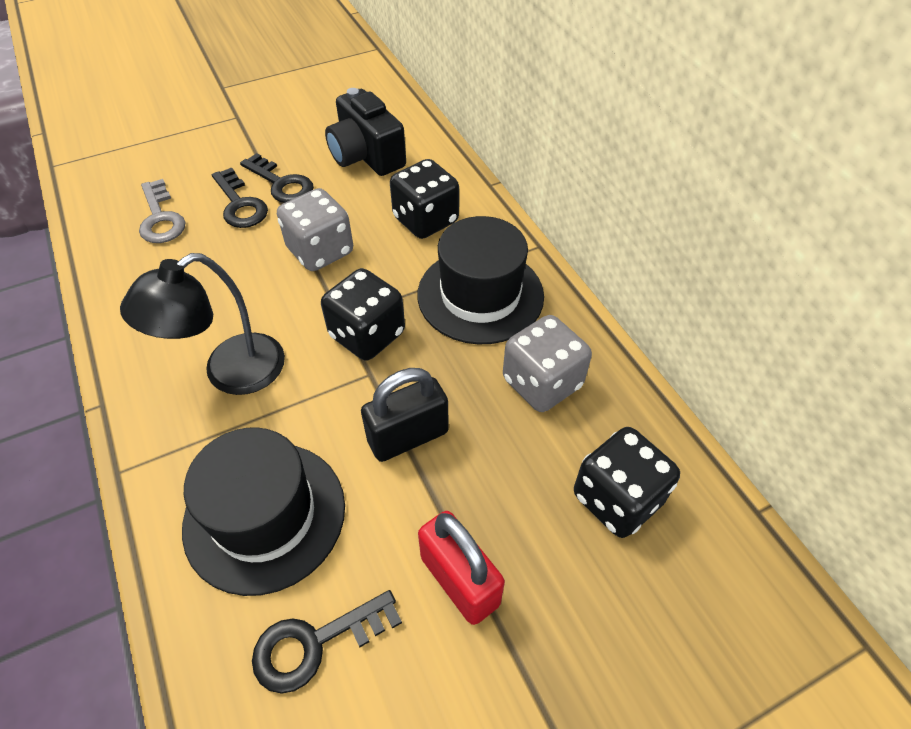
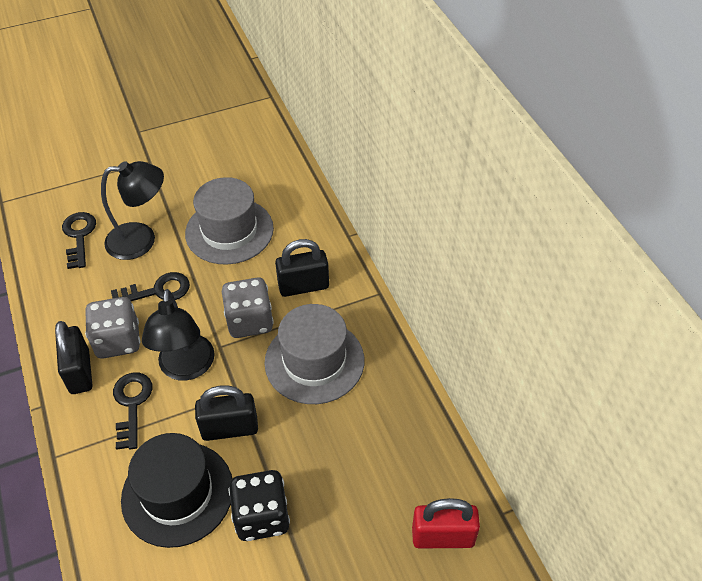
black camera: [325,88,406,176] = 1 -> none = 0
black dice: [321,268,405,361] [390,159,459,239] [574,427,680,538] = 3 -> [228,470,290,541] = 1
black hat: [182,427,345,596] [417,216,544,344] = 2 -> [121,433,232,548] = 1
black lamp: [120,253,285,395] = 1 -> [101,161,164,260] [142,289,214,381] = 2
black padlock: [361,368,449,462] = 1 -> [55,321,92,394] [195,385,258,441] [275,239,329,297] = 3
grey hat: none = 0 -> [185,177,274,264] [265,304,364,404] = 2
grey key: [139,179,186,243] = 1 -> none = 0

